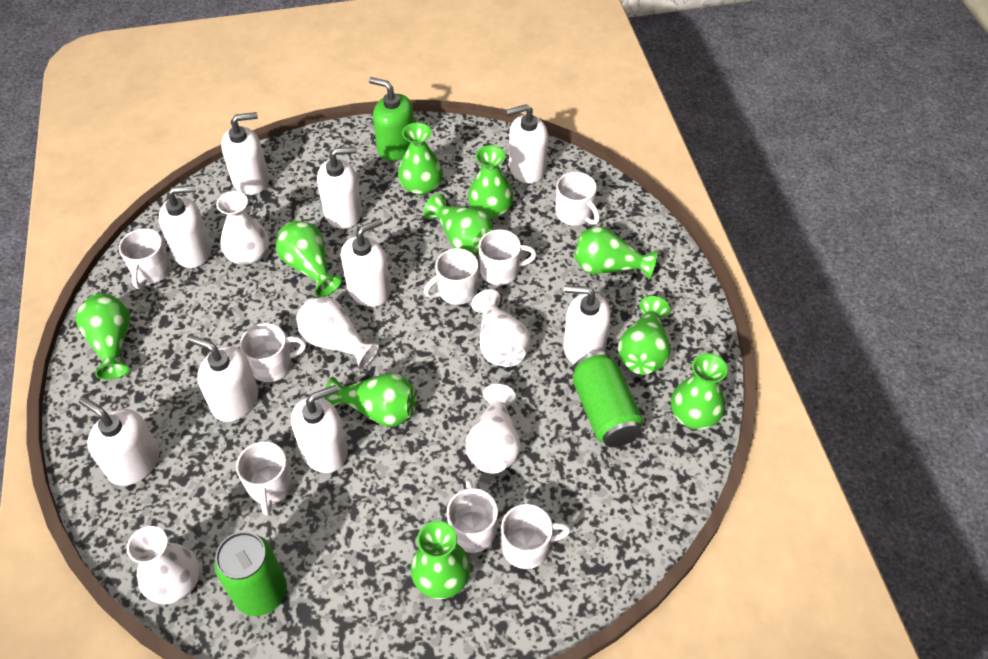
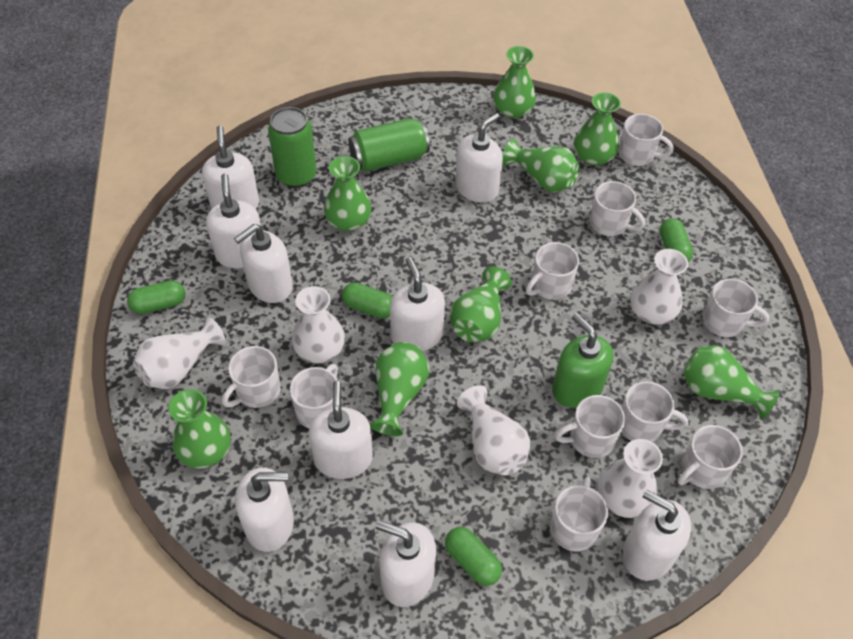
green capsule: none = 0 -> [127,280,185,314] [342,282,393,319] [445,527,502,586] [659,218,693,262] = 4
green vase: [76,293,130,380] [276,221,342,297] [324,373,417,427] [398,122,443,195] [410,521,471,599] [424,194,493,254] [468,145,514,218] [574,226,657,279] [618,296,670,375] [671,353,728,429] = 10 -> [168,389,231,468] [324,156,372,231] [370,342,430,436] [449,266,512,342] [493,46,536,119] [503,139,580,192] [574,92,621,166] [683,345,780,420] = 8
white mug: [119,228,171,289] [236,441,293,515] [240,323,306,382] [424,248,478,305] [447,479,498,553] [479,229,537,285] [501,504,571,569] [555,172,600,226] = 8 -> [222,346,281,408] [290,364,338,428] [526,242,579,300] [550,477,608,552] [555,395,625,458] [589,181,645,236] [618,114,674,166] [622,381,688,442] [678,425,743,489] [702,278,769,337] = 10

